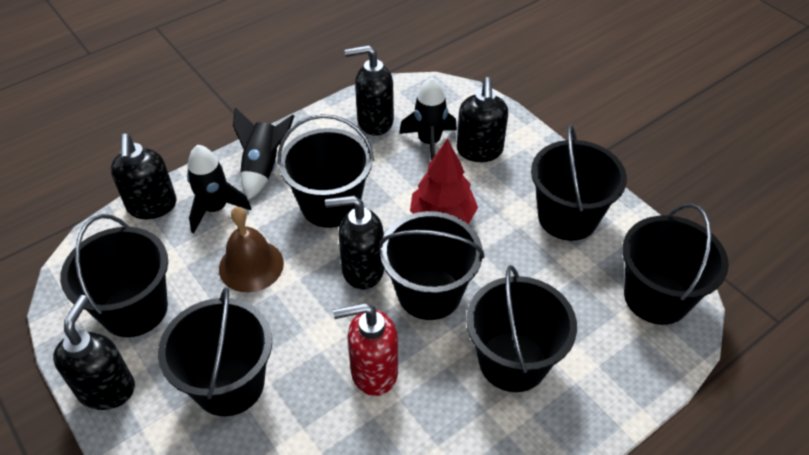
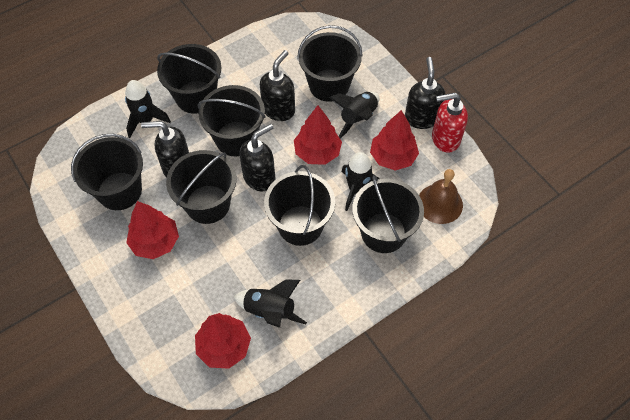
black rocket: [187,145,252,234] [233,107,294,200] [399,77,457,160] = 3 -> [125,80,171,138] [234,279,307,328] [329,92,379,138] [342,152,380,211] = 4
black soap dispenser: [53,295,135,410] [111,134,177,219] [325,196,384,290] [345,45,394,136] [456,77,508,162] = 5 -> [141,121,189,177] [239,124,275,191] [260,50,295,121] [405,57,445,129] = 4
red tree: [410,139,478,224] = 1 -> [126,201,179,259] [195,313,251,369] [294,105,342,165] [370,110,419,170] = 4

